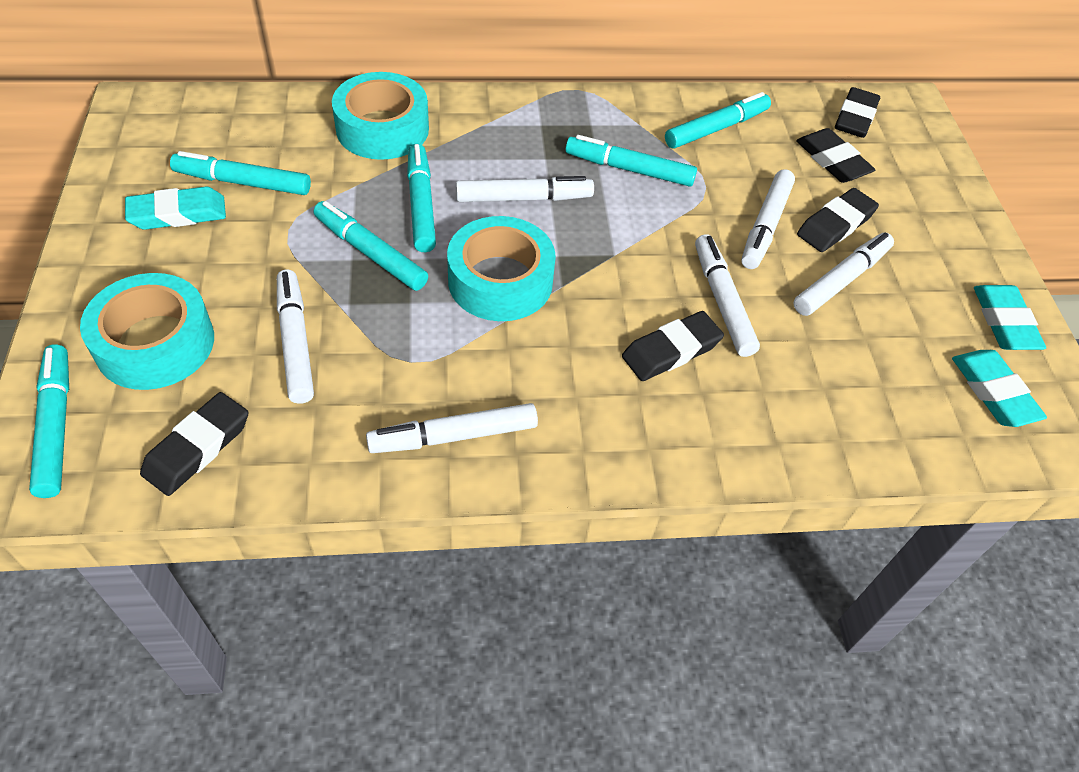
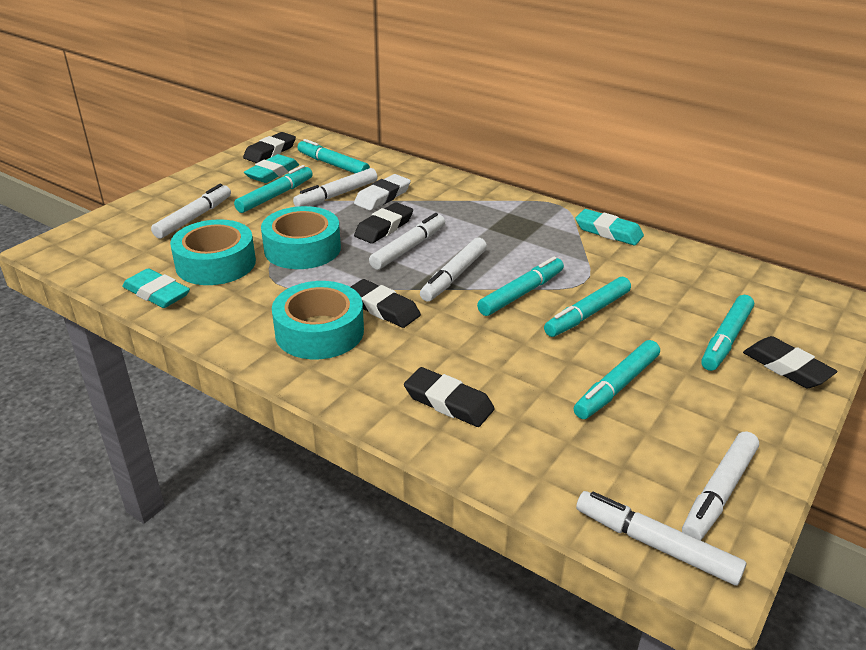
white eraser: none = 0 -> [354,174,411,211] = 1

